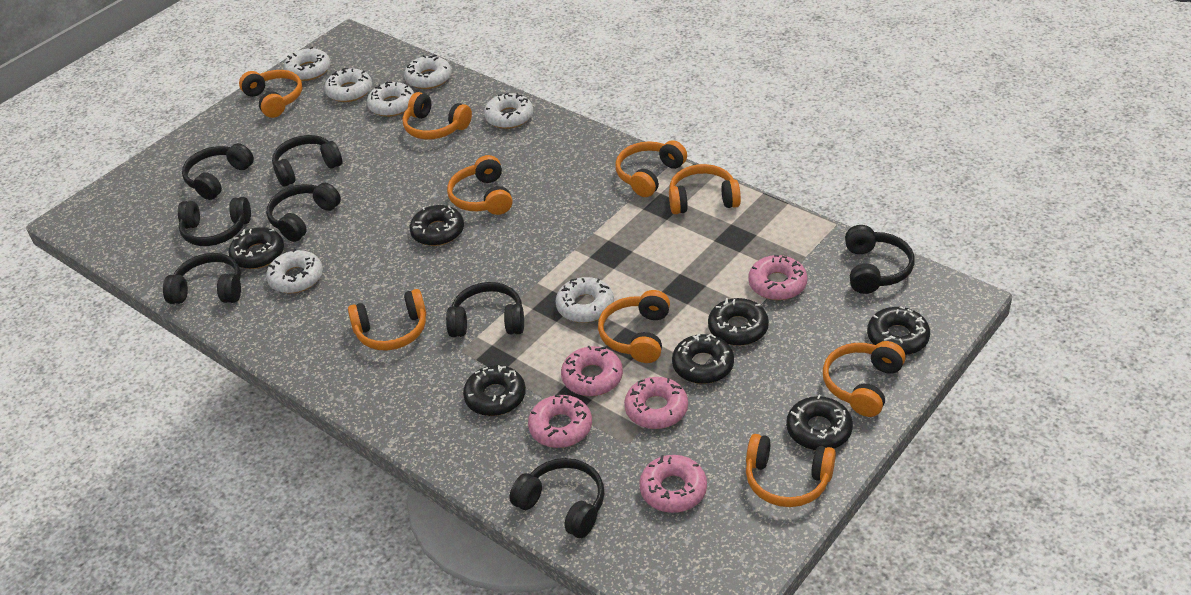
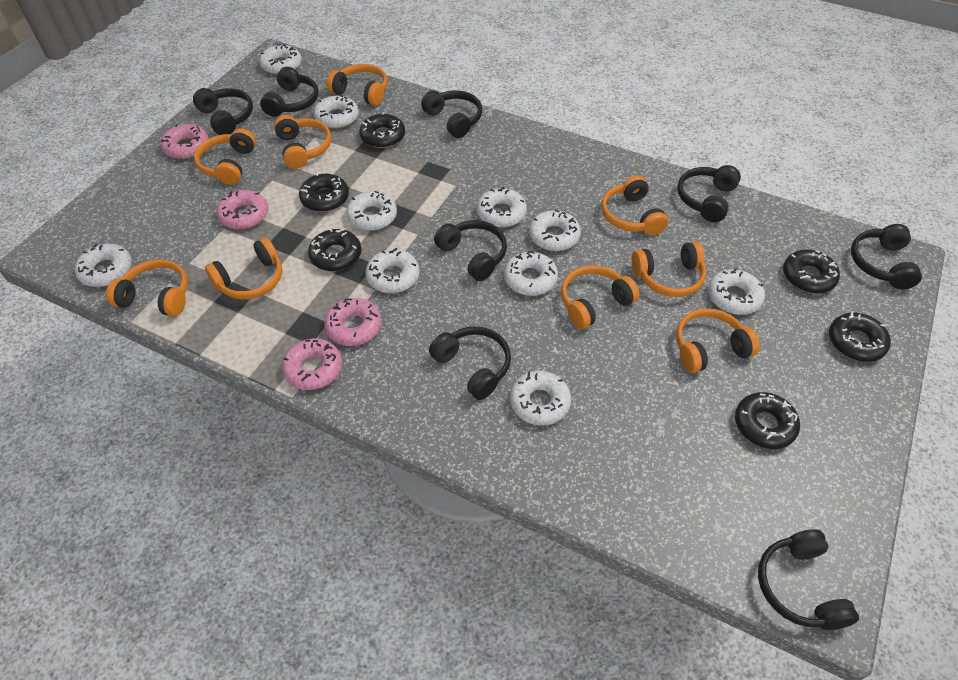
black donut: [229,227,284,269] [410,205,464,246] [463,365,526,416] [672,334,734,384] [708,298,769,346] [786,395,853,450] [867,306,930,355] = 7 -> [299,173,349,212] [308,228,361,271] [359,112,405,148] [735,392,800,449] [783,250,840,293] [829,311,891,362] = 6
pink donut: [528,395,592,448] [561,346,623,396] [624,377,688,429] [639,455,707,513] [748,255,807,300] = 5 -> [161,124,209,159] [216,190,268,229] [282,338,342,390] [324,298,382,346] = 4
white donut: [266,249,323,293] [284,47,331,81] [324,68,372,102] [367,82,414,117] [404,55,452,89] [484,93,533,129] [555,277,614,323] = 7 -> [75,244,132,287] [259,44,302,75] [314,95,359,129] [346,191,397,231] [365,248,420,293] [477,187,527,227] [504,251,558,296] [510,371,571,426] [529,210,581,251] [708,268,765,315] = 10

